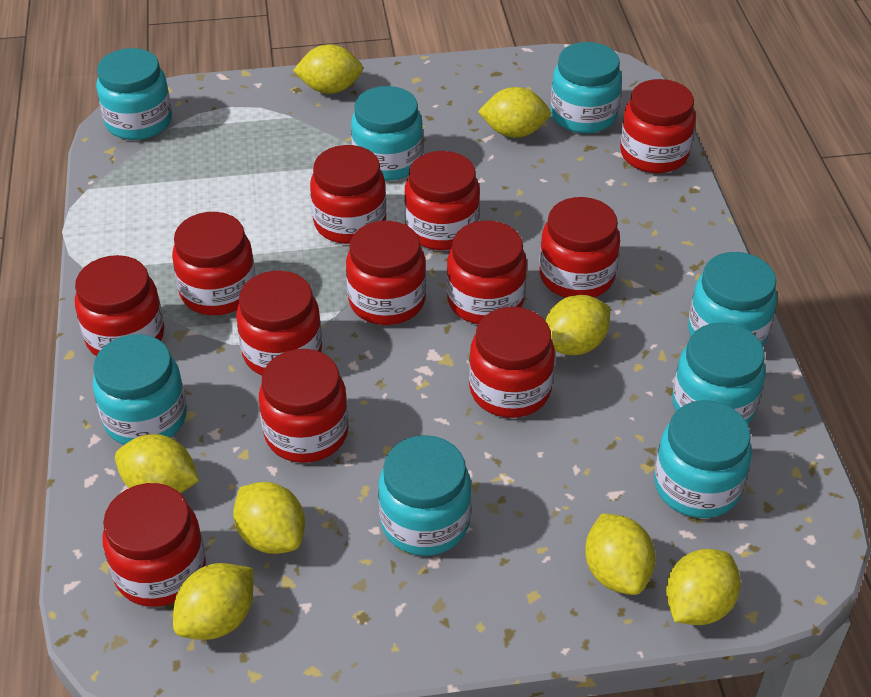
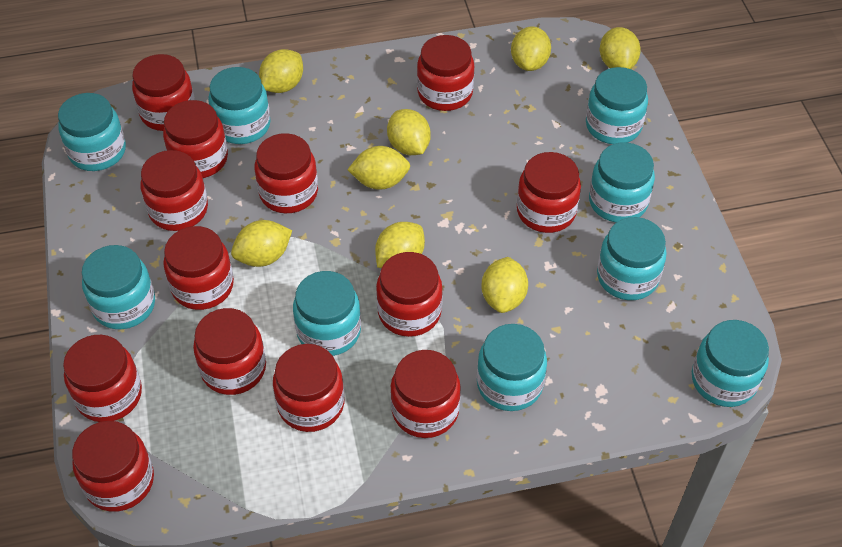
red jar: [75,255,164,356] [102,483,206,607] [172,212,256,315] [236,271,322,375] [259,349,349,463] [310,145,386,244] [346,221,426,325] [404,151,480,250] [447,220,527,324] [469,307,555,418] [539,197,620,298] [620,79,696,173] = 12 -> [63,335,142,422] [72,421,154,512] [132,54,195,131] [141,150,208,231] [163,100,228,178] [163,226,234,310] [193,308,266,395] [255,133,318,213] [273,344,344,432] [376,252,443,337] [390,350,461,438] [417,35,474,111] [517,152,581,233] = 13
turquoise jar: [93,334,187,445] [96,48,172,140] [351,86,423,181] [379,435,471,556] [551,42,622,133] [654,400,752,518] [672,323,766,424] [688,252,777,347] = 8 -> [58,93,126,171] [82,245,155,329] [208,67,271,144] [293,271,361,356] [477,324,547,411] [586,67,648,144] [589,142,655,222] [597,217,667,300] [692,320,769,407] = 9

